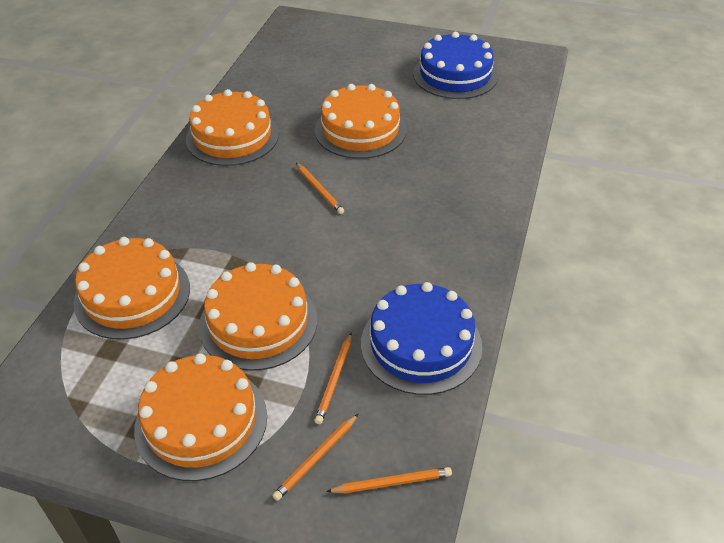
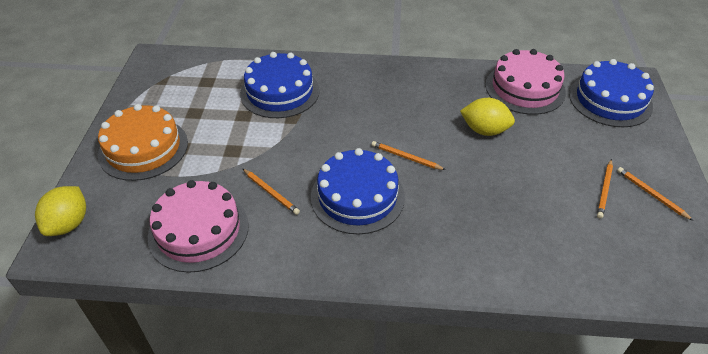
blue cake: [361,282,482,395] [413,32,498,99] = 2 -> [240,52,320,118] [311,148,405,235] [569,59,654,127] = 3
orange cake: [73,237,190,340] [134,353,267,481] [186,89,279,166] [199,262,317,371] [315,84,407,159] = 5 -> [98,104,188,181] = 1
pink cake: none = 0 -> [148,180,249,273] [485,49,566,115] = 2
yellow lemon: none = 0 -> [35,186,86,236] [460,98,515,136] = 2

